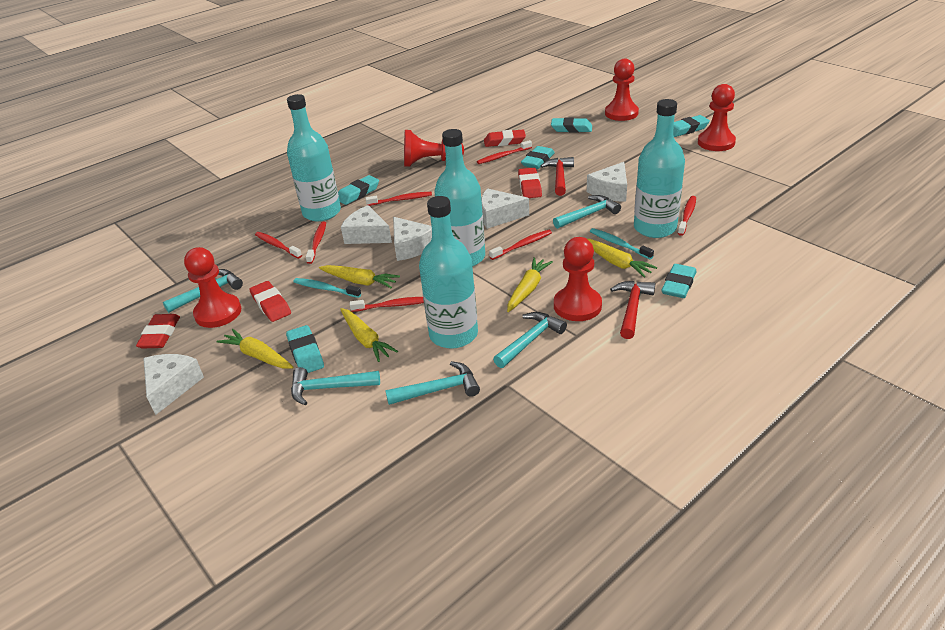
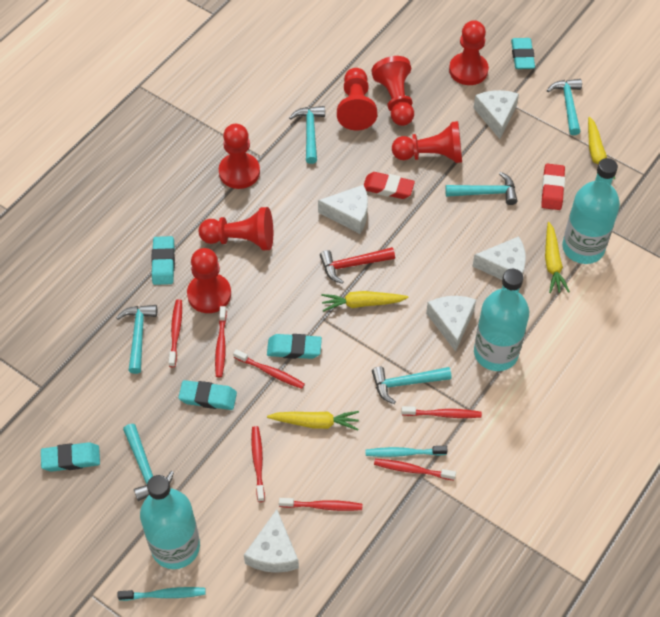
red eraser: [136,314,180,348] [249,281,291,322] [484,130,526,147] [518,168,542,198] = 4 -> [364,172,415,199] [541,164,565,210] = 2
red hammer: [541,157,574,196] [610,281,655,339] = 2 -> [320,247,395,284] = 1
red pawn: [184,247,241,328] [404,130,464,167] [554,237,602,321] [605,59,639,121] [698,84,736,151] = 5 -> [187,248,231,313] [199,207,273,250] [219,124,260,189] [337,68,377,130] [371,56,414,126] [392,121,462,163] [449,20,489,85] = 7
turquoise bottle: [287,94,341,221] [419,196,478,348] [434,129,485,267] [634,99,685,238] = 4 -> [140,475,200,569] [474,269,529,371] [562,158,620,264] = 3
turquoise eraser: [286,325,324,373] [338,175,379,205] [521,146,555,169] [551,117,592,133] [661,264,697,298] [673,115,710,137] = 6 -> [41,442,100,472] [151,236,175,285] [179,380,237,410] [267,334,322,359] [511,38,535,69] = 5
turquoise hammer: [163,269,243,313] [291,367,380,405] [385,361,480,405] [493,312,567,368] [553,195,621,229] = 5 -> [116,305,157,374] [123,424,174,501] [289,106,325,164] [372,367,452,404] [445,172,517,205] [547,79,582,135] = 6
yellow carrot: [216,329,294,368] [319,265,400,288] [340,308,398,362] [507,257,553,312] [588,239,657,278] = 5 -> [267,411,359,430] [321,291,409,312] [545,222,570,293] [588,117,616,179] = 4

